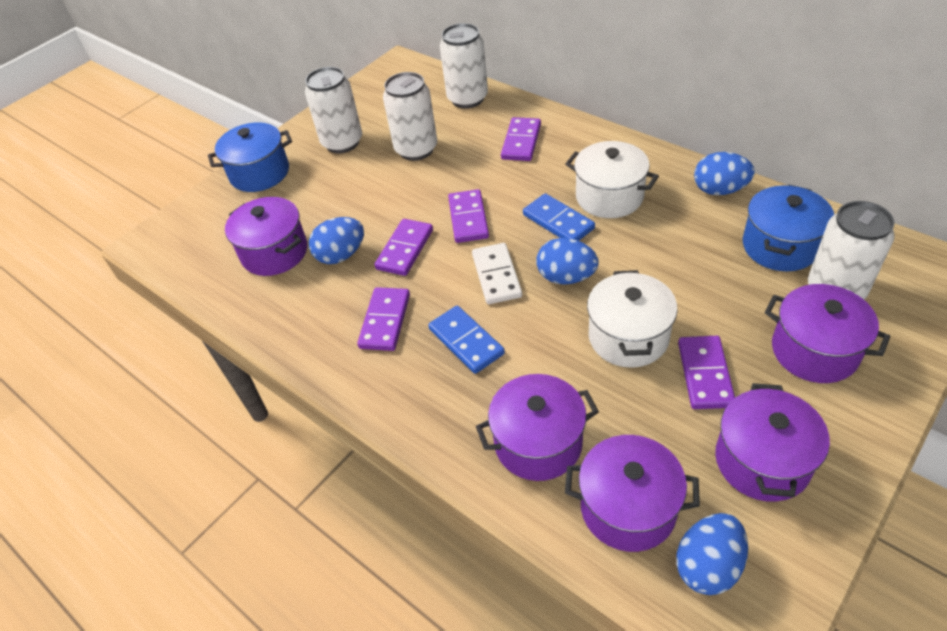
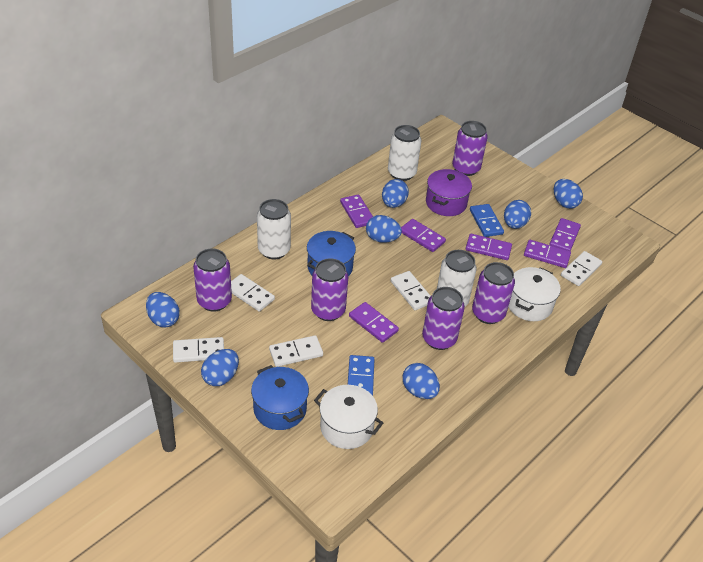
blue egg: [309,217,364,264] [536,238,599,285] [676,513,748,595] [694,152,755,195] = 4 -> [146,292,180,327] [201,349,239,386] [366,215,402,243] [382,179,409,208] [402,363,440,399] [504,200,531,229] [554,179,583,209] = 7
purple can: none = 0 -> [193,248,232,312] [311,258,348,321] [422,287,465,350] [452,121,488,176] [472,262,515,324] = 5
purple domino: [357,287,410,351] [375,219,433,276] [448,189,489,243] [501,117,541,161] [678,336,735,409] = 5 -> [340,194,373,228] [349,302,399,343] [401,219,446,252] [466,234,512,260] [524,240,571,268] [549,218,581,251] = 6
purple pot: [225,197,307,276] [476,374,599,481] [565,435,700,552] [715,383,830,502] [765,284,890,383] = 5 -> [426,169,472,216] = 1
white can: [305,67,362,153] [383,72,437,161] [440,23,488,109] [808,201,895,299] = 4 -> [257,199,291,259] [388,125,421,181] [437,250,477,307] = 3
white domino: [472,243,522,304] = 1 -> [173,337,224,363] [231,274,275,312] [269,335,323,367] [391,271,431,310] [561,251,602,286] = 5

